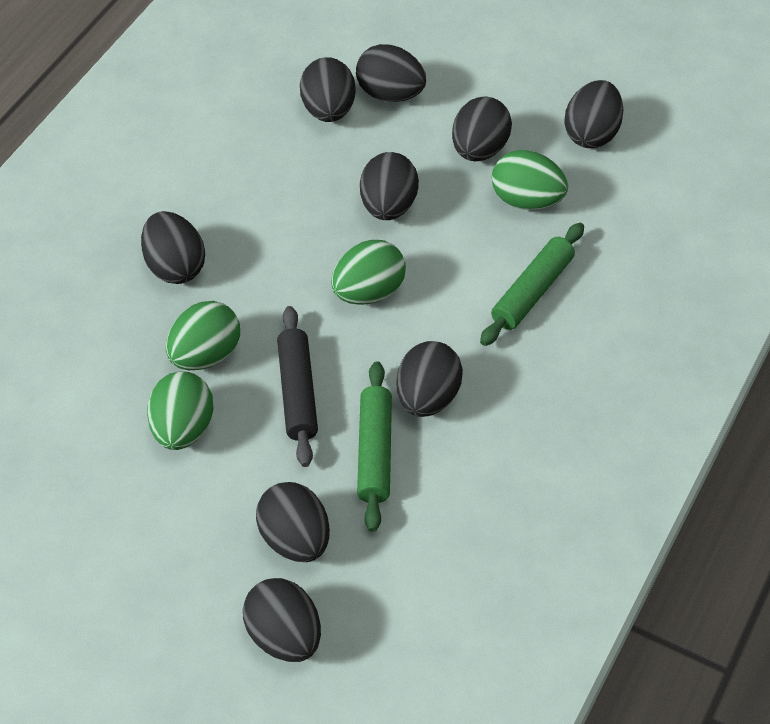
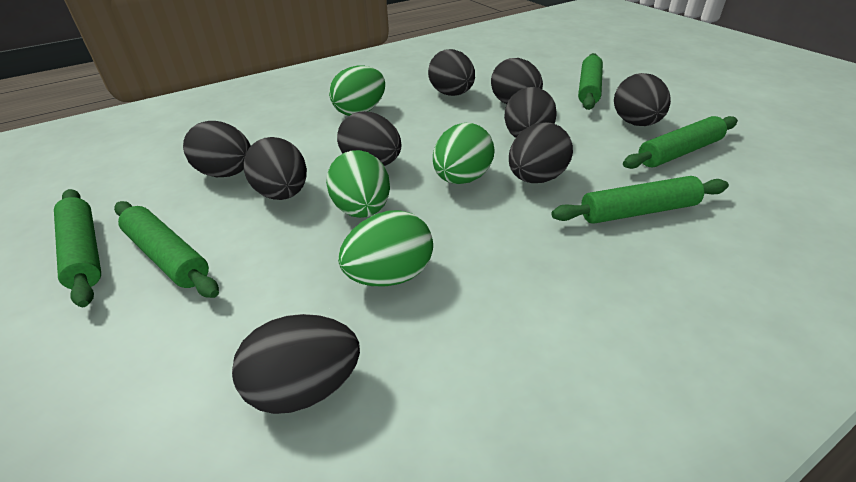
black rolling pin: [277,306,318,467] = 1 -> none = 0
green rolling pin: [357,361,392,532] [480,223,584,346] = 2 -> [54,189,101,307] [114,201,219,298] [551,176,729,224] [578,53,603,110] [623,116,738,169] = 5

